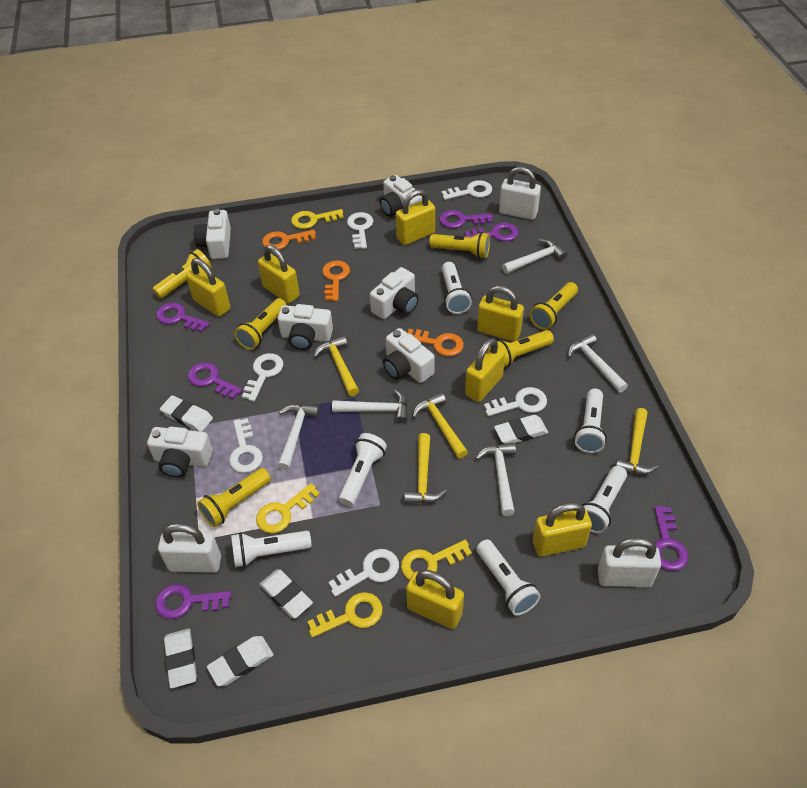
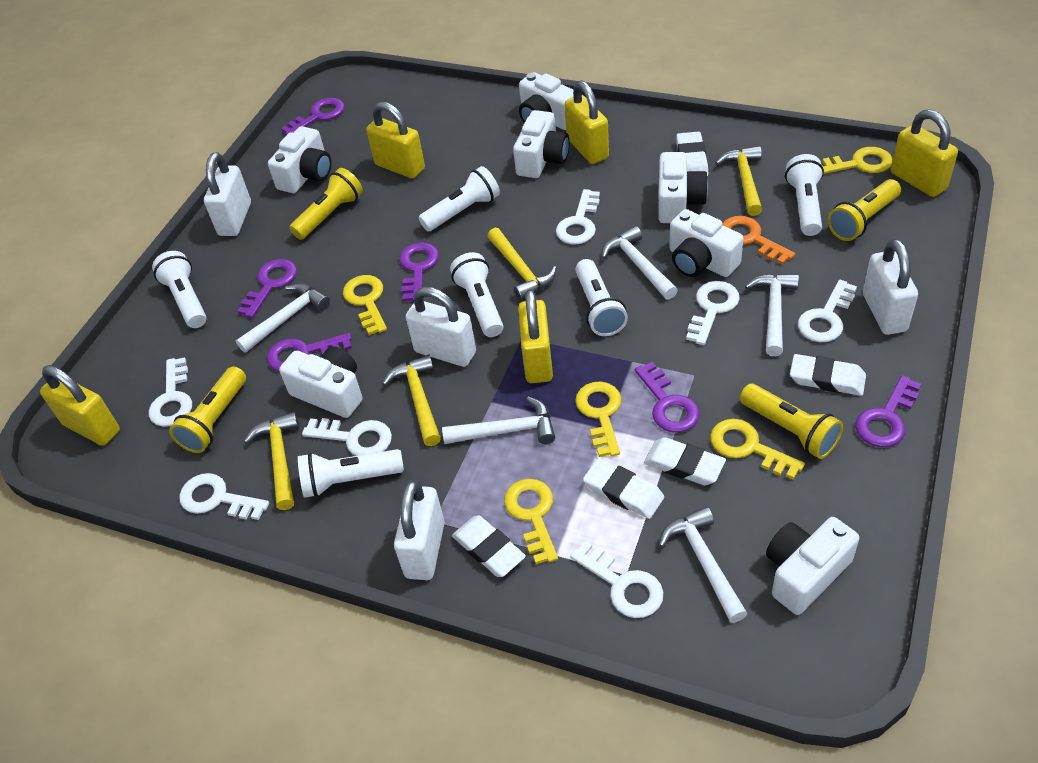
orange key: [262,230,316,250] [322,260,350,301] [407,329,464,356] = 3 -> [722,216,795,265] = 1
white camera: [147,427,213,478] [194,209,231,259] [278,304,333,350] [370,267,419,319] [380,175,422,217] [383,328,435,383] = 6 -> [268,126,331,193] [279,346,363,418] [513,110,569,178] [519,72,574,130] [658,152,708,223] [669,209,743,277] [766,517,859,615] = 7
white key: [229,418,263,473] [242,353,283,402] [328,549,399,597] [347,212,373,249] [442,180,492,200] [484,387,547,416] = 6 -> [149,357,192,427] [179,473,269,520] [302,418,392,456] [556,189,600,244] [570,541,663,618] [686,281,740,345] [798,280,857,342] = 7
white padlock: [158,523,221,573] [499,167,541,220] [598,537,661,587] = 3 -> [204,152,251,236] [394,480,445,580] [406,287,476,367] [863,239,918,335] = 4
yellow flashlight: [153,249,212,299] [197,468,271,527] [234,298,287,350] [429,232,490,258] [497,330,554,368] [529,282,578,330] = 6 -> [169,366,246,453] [289,168,363,240] [740,384,843,459] [828,179,901,241] = 4
yellow key: [256,483,320,533] [291,209,344,229] [307,592,383,638] [401,540,472,580] = 4 -> [343,275,387,335] [504,479,558,564] [575,381,621,457] [710,419,805,479] [821,147,893,174] = 5
yellow padlock: [186,258,230,317] [258,245,300,303] [396,189,435,245] [406,570,464,629] [465,338,505,402] [477,285,524,342] [533,502,592,557] = 7 -> [40,365,120,446] [366,102,425,178] [518,289,553,383] [564,80,609,164] [891,110,958,197] = 5

